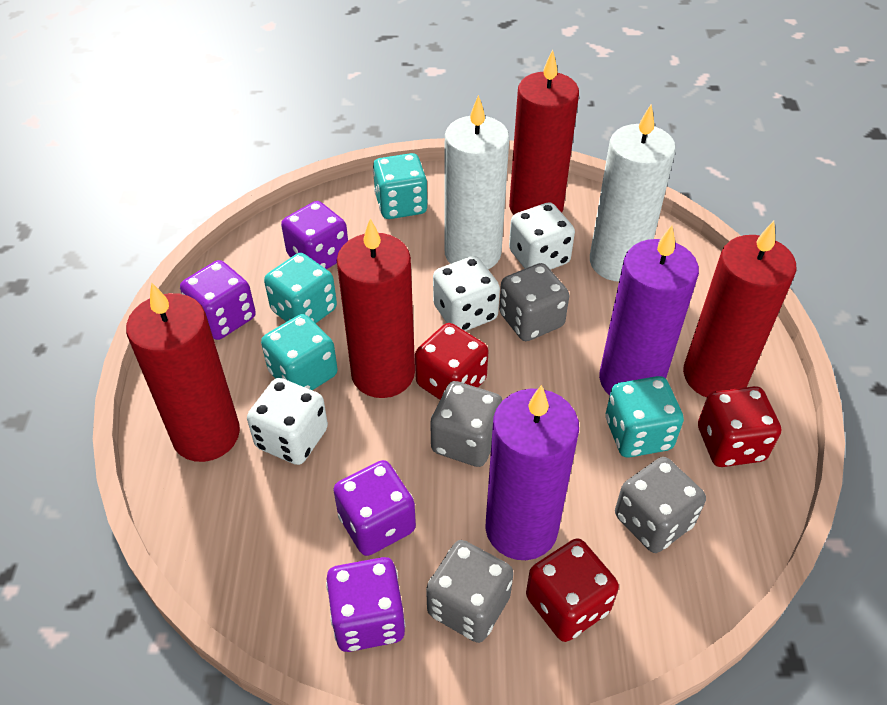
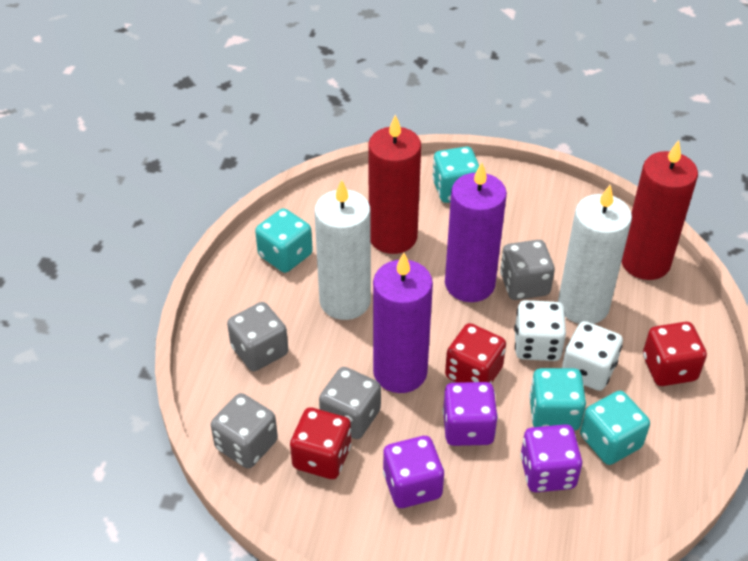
purple dice: [180,260,256,340] [281,201,348,269] [326,557,405,652] [333,460,416,556] = 4 -> [383,436,444,508] [443,382,498,446] [520,424,582,492] = 3
red candle: [126,282,240,462] [337,218,415,398] [509,50,579,215] [683,221,796,397] = 4 -> [368,114,421,254] [621,140,698,280] = 2
white dice: [247,378,328,465] [433,256,500,331] [509,202,575,270] = 3 -> [514,300,566,361] [562,321,623,391] = 2

